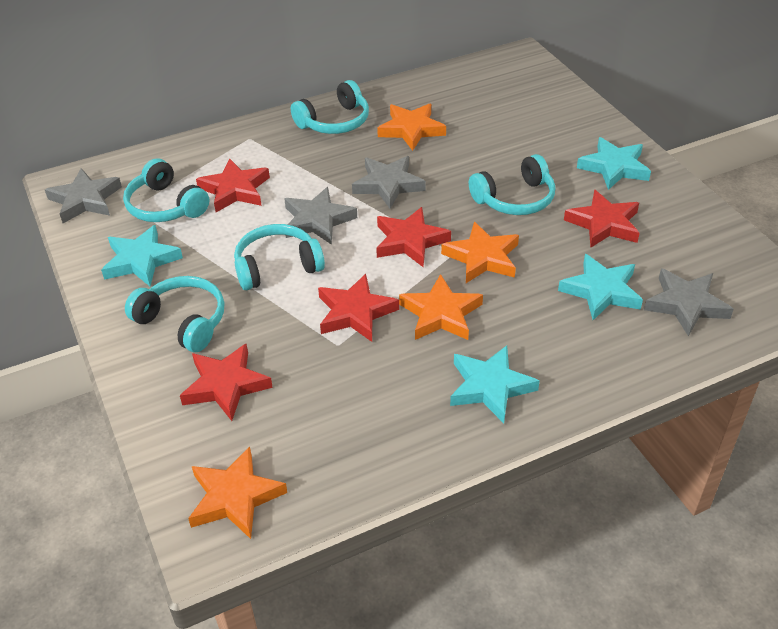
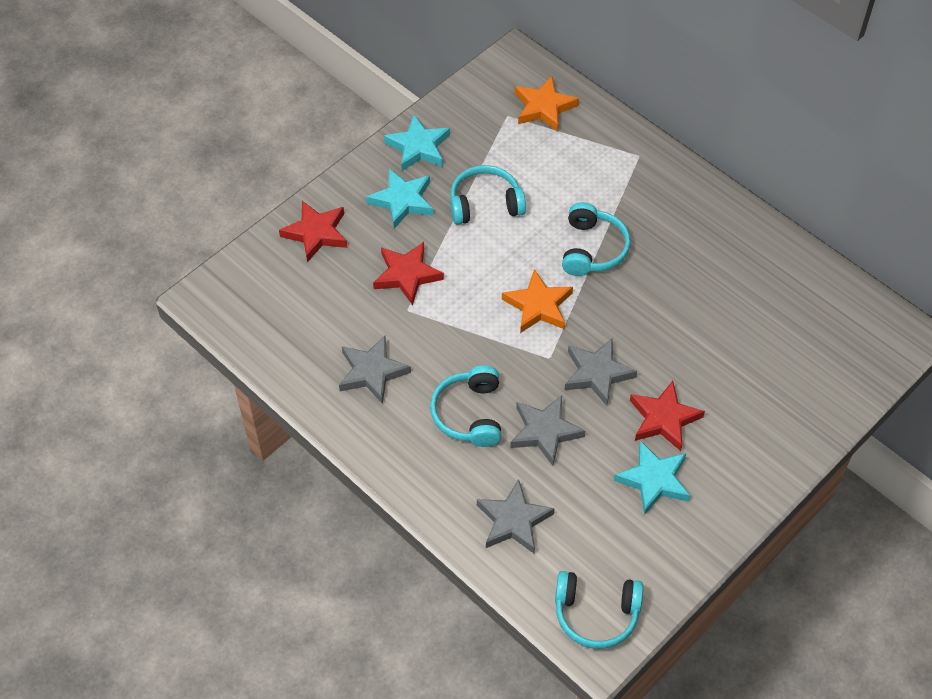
orange star: [188,446,287,539] [377,103,446,151] [399,274,483,340] [441,222,519,283] = 4 -> [502,269,573,333] [515,76,579,132] = 2
red star: [180,344,273,421] [196,158,270,212] [318,274,399,342] [376,207,451,267] [564,190,640,248] = 5 -> [279,201,348,262] [373,242,444,305] [630,381,705,451] = 3
turquoise headphones: [123,158,209,222] [125,276,224,352] [234,224,325,290] [291,80,369,134] [469,154,555,215] = 5 -> [430,365,501,447] [450,165,526,225] [555,571,643,649] [562,202,631,276] = 4
turquoise star: [101,225,183,286] [450,345,540,423] [558,254,643,320] [577,137,651,190] = 4 -> [366,169,433,229] [384,114,450,171] [614,441,690,515] = 3

